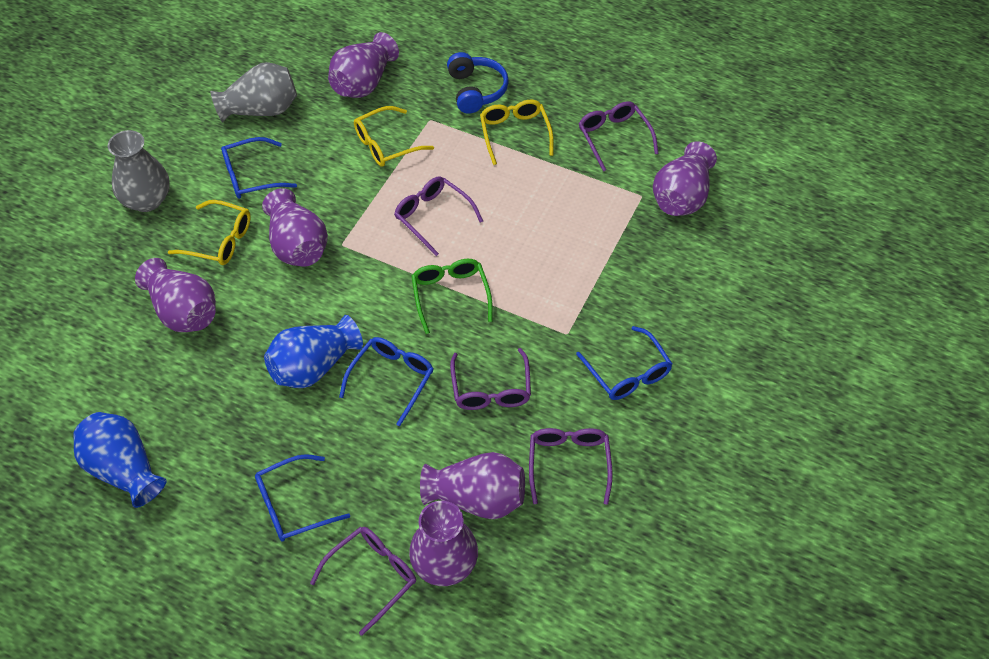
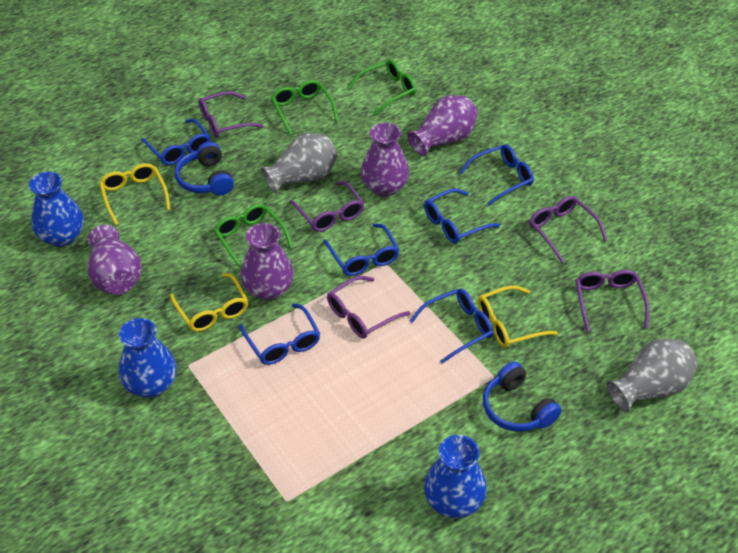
blue glasses: [221,137,297,199] [255,454,350,542] [339,337,434,426] [576,326,672,400] = 4 -> [141,119,210,165] [239,304,320,365] [323,224,399,276] [410,288,493,364] [424,189,500,243] [460,144,534,206] = 6
blue headphones: [447,52,509,114] = 1 -> [175,142,234,196] [483,361,562,432] = 2
blue vase: [73,412,167,508] [264,315,363,388] = 2 -> [29,171,84,247] [119,318,177,398] [424,435,487,518] = 3
green glasses: [411,259,493,334] = 1 -> [214,204,293,269] [271,80,338,135] [349,59,416,114] = 3
purple vase: [135,258,216,332] [262,188,328,267] [328,32,399,98] [409,501,478,586] [420,452,525,519] [653,141,717,216] = 6 -> [88,225,142,294] [241,223,294,300] [361,123,409,197] [407,95,477,156] = 4

